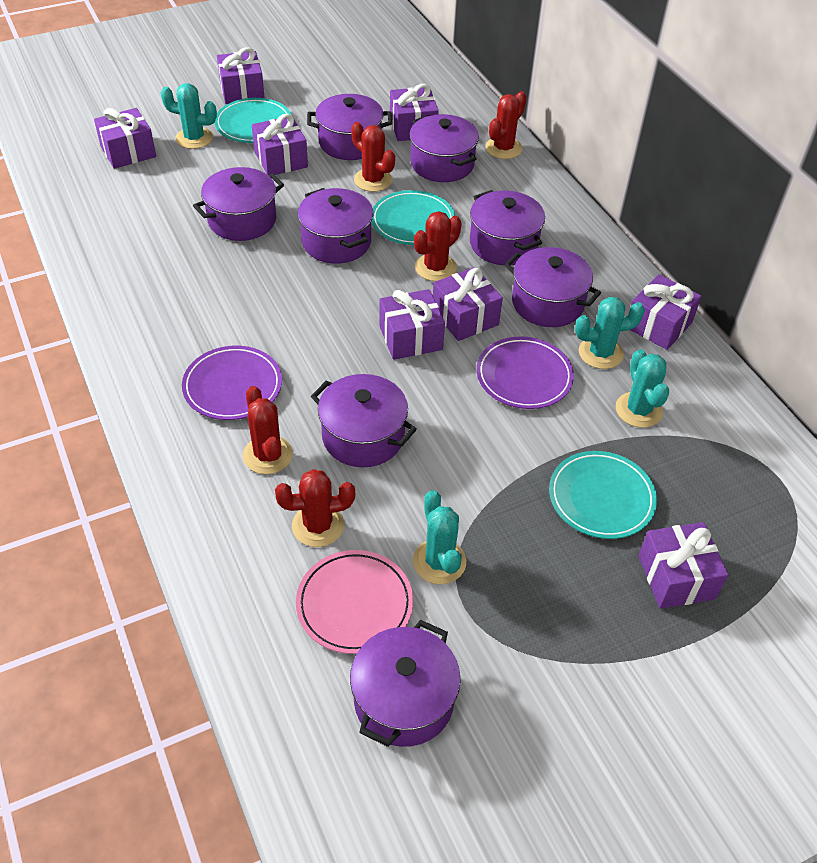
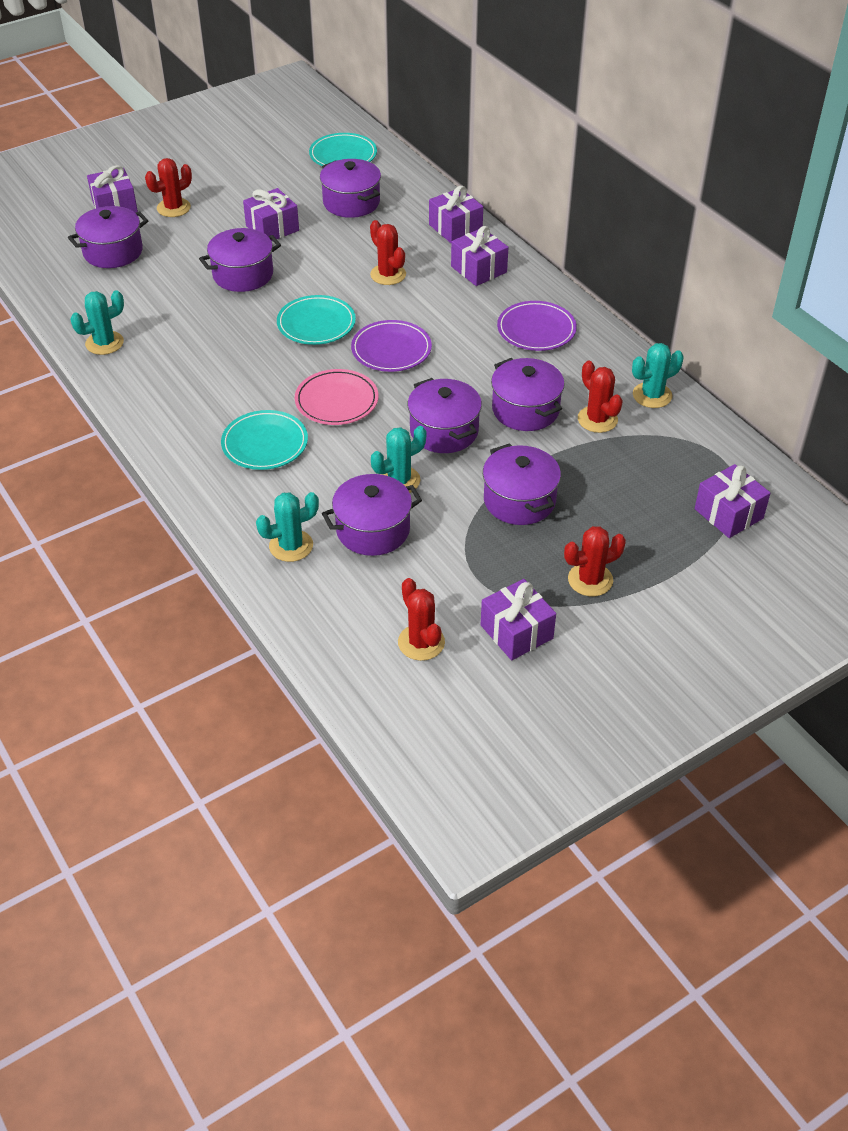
purple gift: [94,108,156,169] [217,47,264,104] [252,114,308,175] [379,289,445,360] [390,84,439,141] [433,267,503,341] [630,274,701,350] [638,522,728,609] = 8 -> [87,165,138,213] [243,188,299,241] [429,186,483,243] [451,226,508,286] [481,579,556,660] [695,464,770,538] = 6
purple pot: [193,167,284,241] [298,188,373,264] [307,94,392,160] [311,374,417,467] [350,620,461,747] [410,114,479,182] [470,190,545,265] [505,247,601,327] = 8 -> [68,206,148,268] [199,228,281,292] [320,159,381,218] [322,474,422,556] [408,378,482,453] [483,443,561,525] [491,358,565,431] = 7

